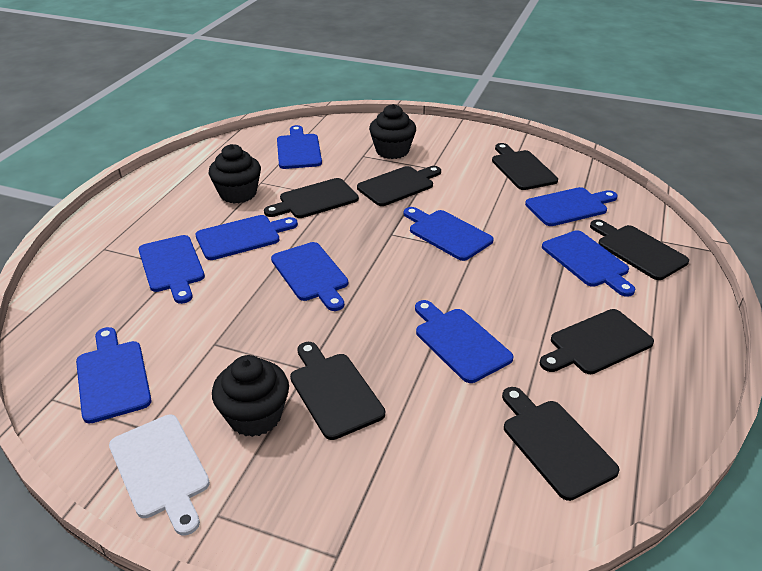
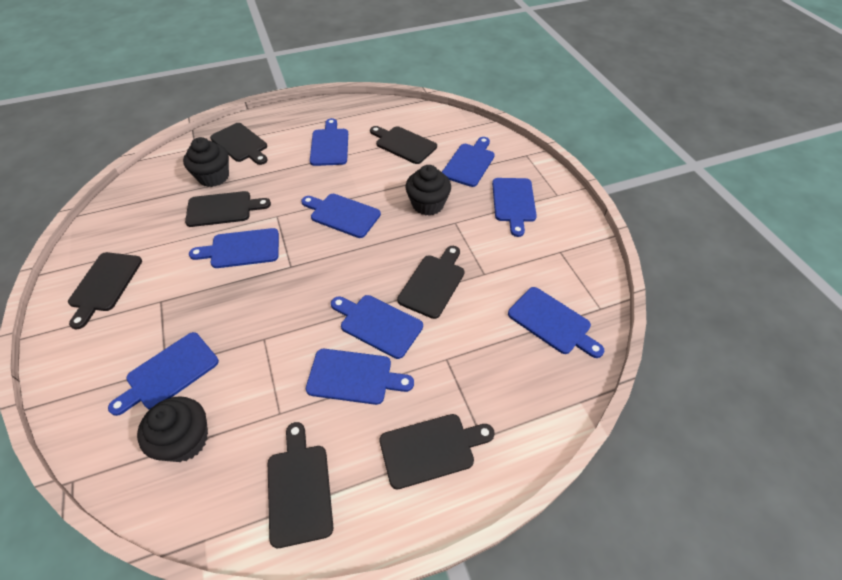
white cutting board: [109,415,210,536] = 1 -> none = 0

